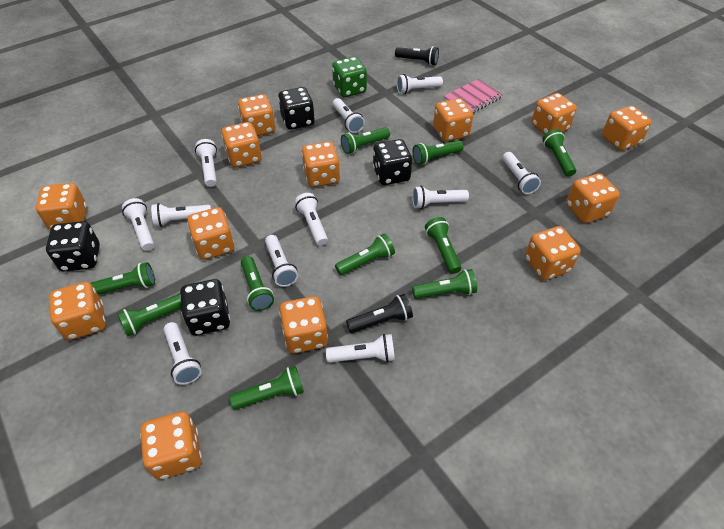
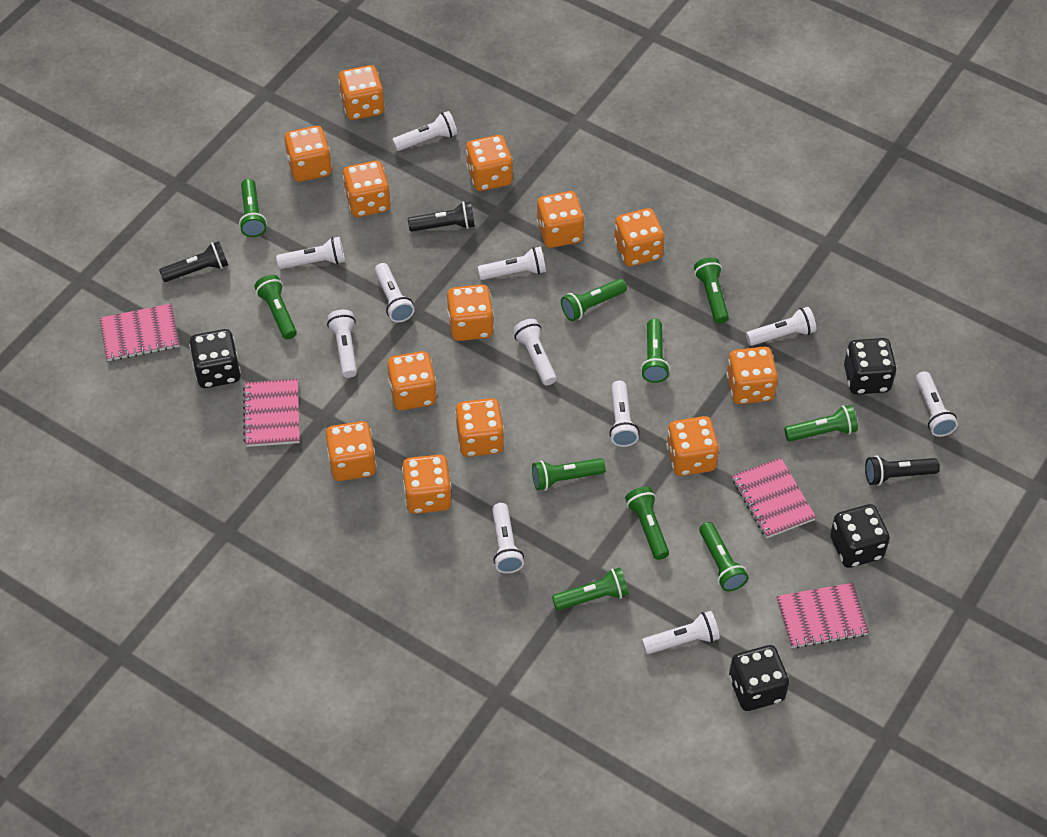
black flashlight: [346,294,413,333] [395,46,439,65] = 2 -> [159,241,228,282] [408,201,475,232] [865,456,940,486] = 3
green dice: [332,57,367,97] = 1 -> none = 0
pink notebook: [443,79,502,113] = 1 -> [100,304,179,361] [243,379,300,447] [732,457,816,538] [776,583,869,648] = 4

